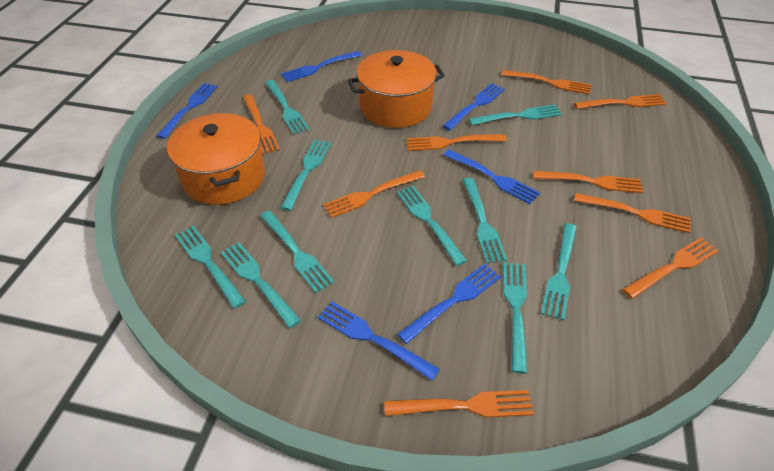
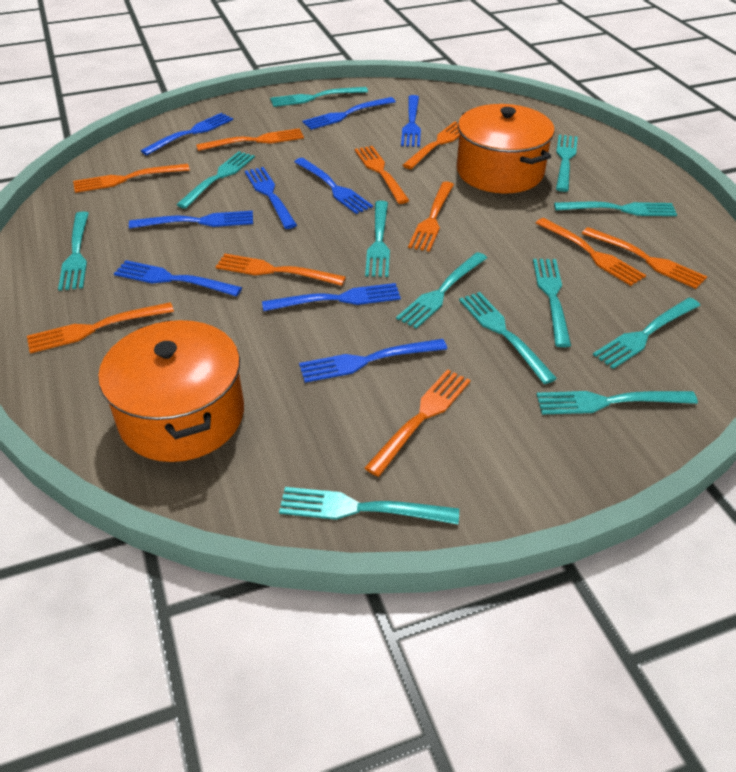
blue fork: [157,83,218,139] [281,51,362,82] [318,302,440,381] [397,264,501,344] [443,83,505,130] [443,150,540,204] = 6 -> [114,260,242,297] [129,211,253,229] [141,113,233,155] [245,167,297,229] [262,283,401,311] [294,158,373,214] [299,339,447,383] [302,97,396,130] [401,95,421,147] = 9
orange fork: [243,94,280,154] [323,170,425,218] [385,390,534,418] [407,134,507,151] [501,70,591,95] [533,171,643,193] [574,94,667,109] [574,193,691,233] [622,237,719,299] = 9 -> [27,302,174,354] [73,164,190,193] [196,128,304,151] [215,254,346,286] [355,146,410,204] [365,369,471,477] [403,121,460,169] [408,182,454,252] [536,218,646,286] [582,227,707,289] = 10
turquoise fork: [175,226,246,308] [221,242,301,328] [260,210,335,293] [265,80,310,135] [280,140,331,211] [397,186,467,266] [463,178,507,263] [469,104,562,125] [503,262,528,373] [541,223,577,320] = 10 -> [58,211,89,291] [176,151,255,209] [270,87,368,107] [279,487,459,524] [365,201,390,277] [396,252,487,329] [459,292,557,384] [533,259,571,347] [536,391,698,414] [554,202,677,216] [556,135,578,192] [593,298,701,369] = 12

